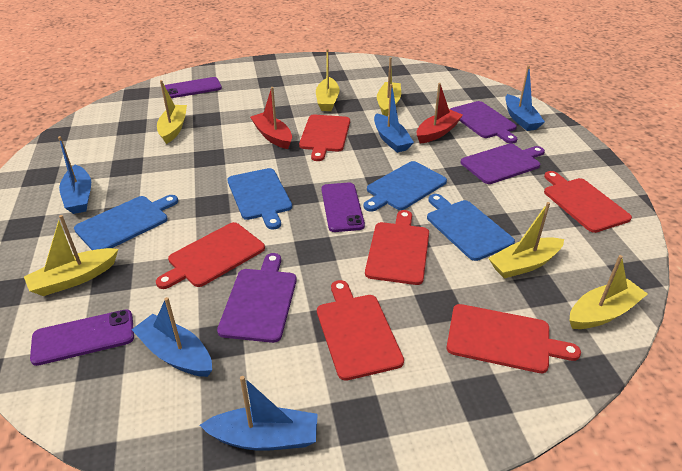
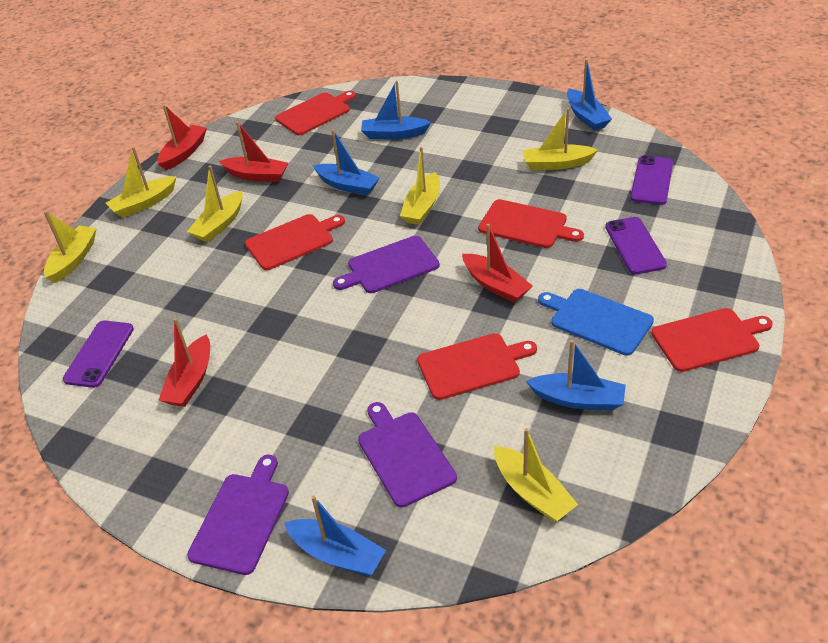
blue cutting board: [74,195,178,250] [227,168,292,230] [363,161,447,212] [427,194,515,261] = 4 -> [538,289,654,356] = 1
red boat: [250,87,292,149] [416,83,463,144] = 2 -> [157,105,207,170] [159,318,210,407] [219,121,288,182] [462,224,533,303] = 4
red cutting board: [156,222,265,289] [299,114,350,161] [317,280,404,381] [365,210,429,285] [447,304,581,373] [544,171,632,233] = 6 -> [245,214,345,270] [275,91,356,135] [417,333,537,400] [478,199,584,248] [651,308,773,372] = 5

